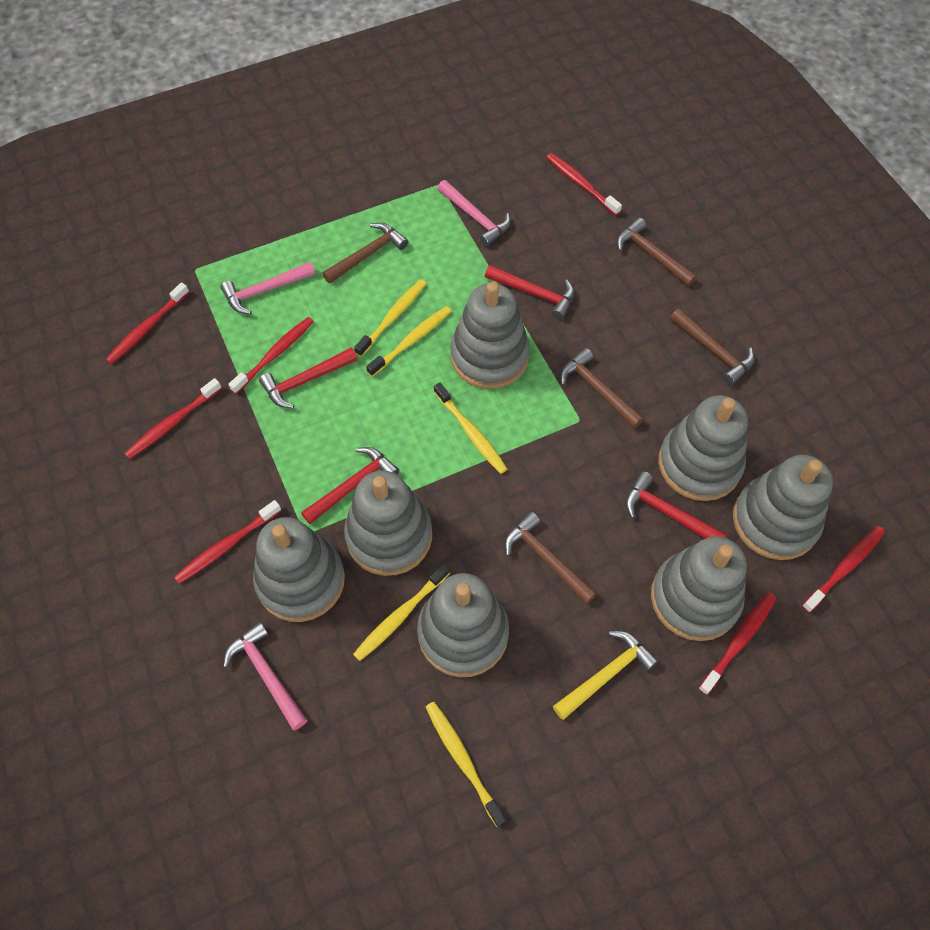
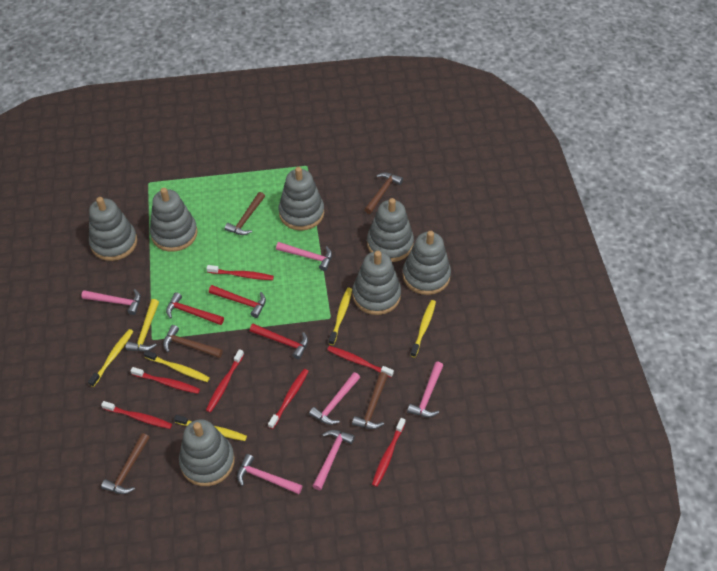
pink hammer: [220,262,315,314] [223,622,307,730] [437,180,510,246] = 3 -> [81,289,141,315] [237,454,302,494] [276,242,332,271] [309,372,360,425] [313,430,355,490] [407,362,443,417] = 6
red hammer: [259,347,358,408] [301,447,399,524] [485,265,574,320] [625,471,727,539] = 4 -> [166,292,224,325] [209,285,266,318] [250,324,308,360] = 3

